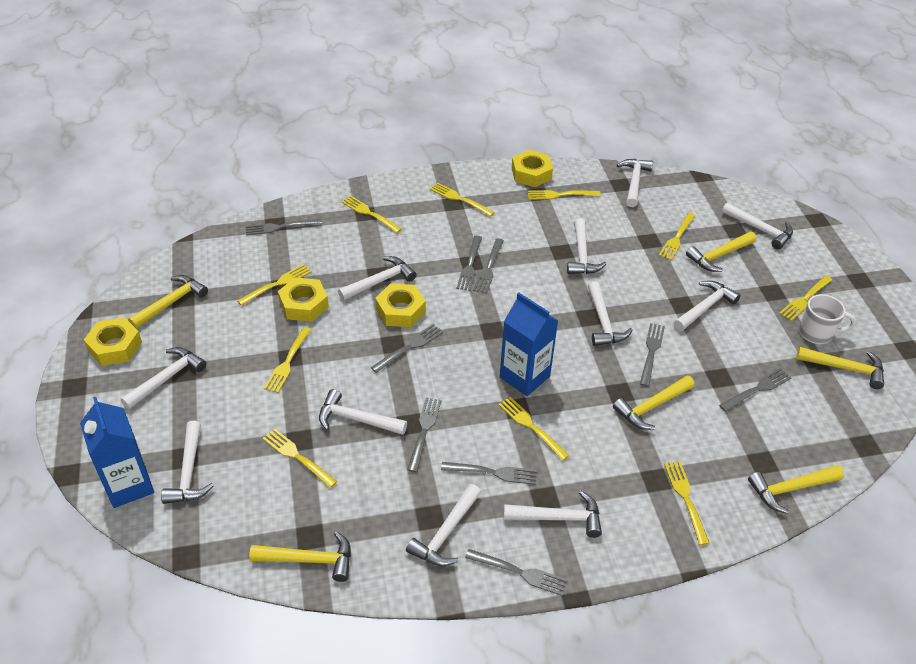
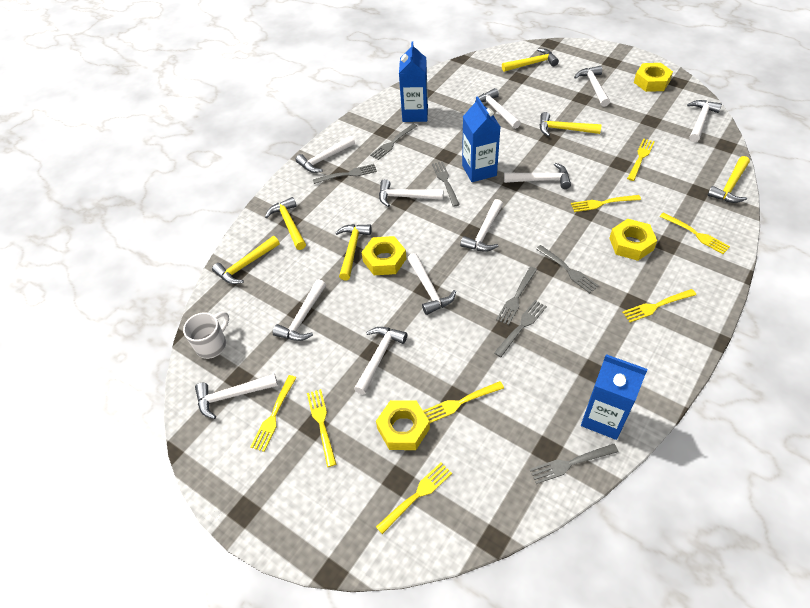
blue carton: [80,397,154,508] [500,293,558,396] = 2 -> [399,41,428,122] [462,96,501,182] [581,354,648,440] = 3
grey fork: [246,219,322,236] [371,324,443,373] [407,397,441,472] [441,462,537,485] [457,236,482,291] [465,549,568,596] [473,239,504,294] [640,323,665,387] [719,368,791,412] = 9 -> [313,164,377,184] [370,124,417,160] [432,161,460,207] [494,300,547,357] [496,267,537,325] [529,443,619,484] [536,245,599,293] = 7
yellow fork: [237,264,312,306] [262,428,337,488] [264,327,311,393] [341,196,402,233] [430,183,495,217] [498,397,570,461] [527,190,601,200] [659,213,696,260] [664,461,709,545] [779,275,832,321] = 10 -> [250,375,297,452] [307,389,336,467] [376,463,452,534] [423,381,504,423] [571,195,641,212] [622,289,696,323] [627,139,655,181] [660,212,730,254] = 8

